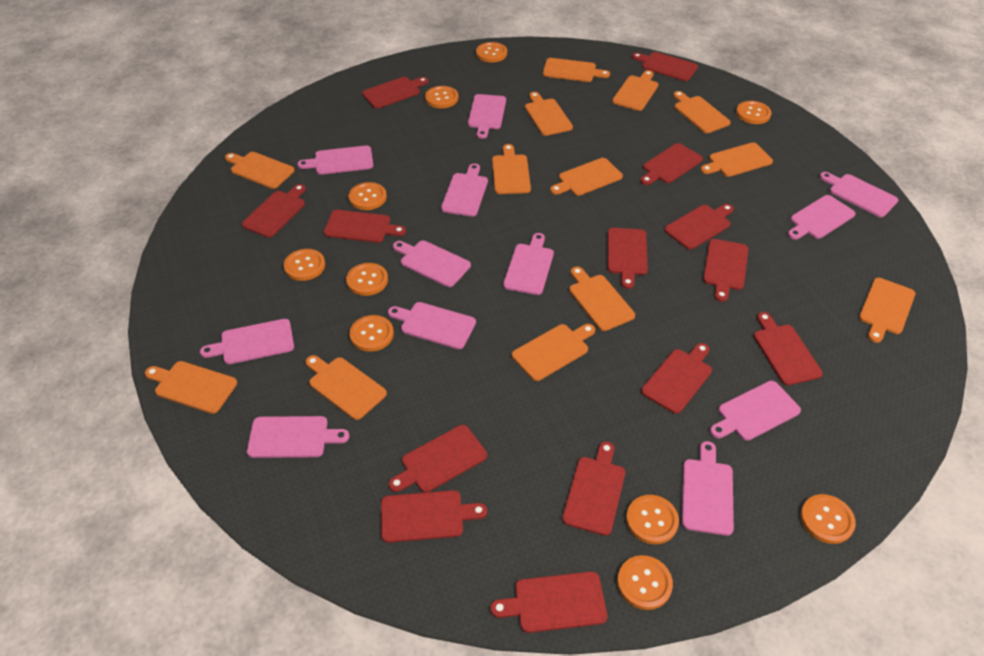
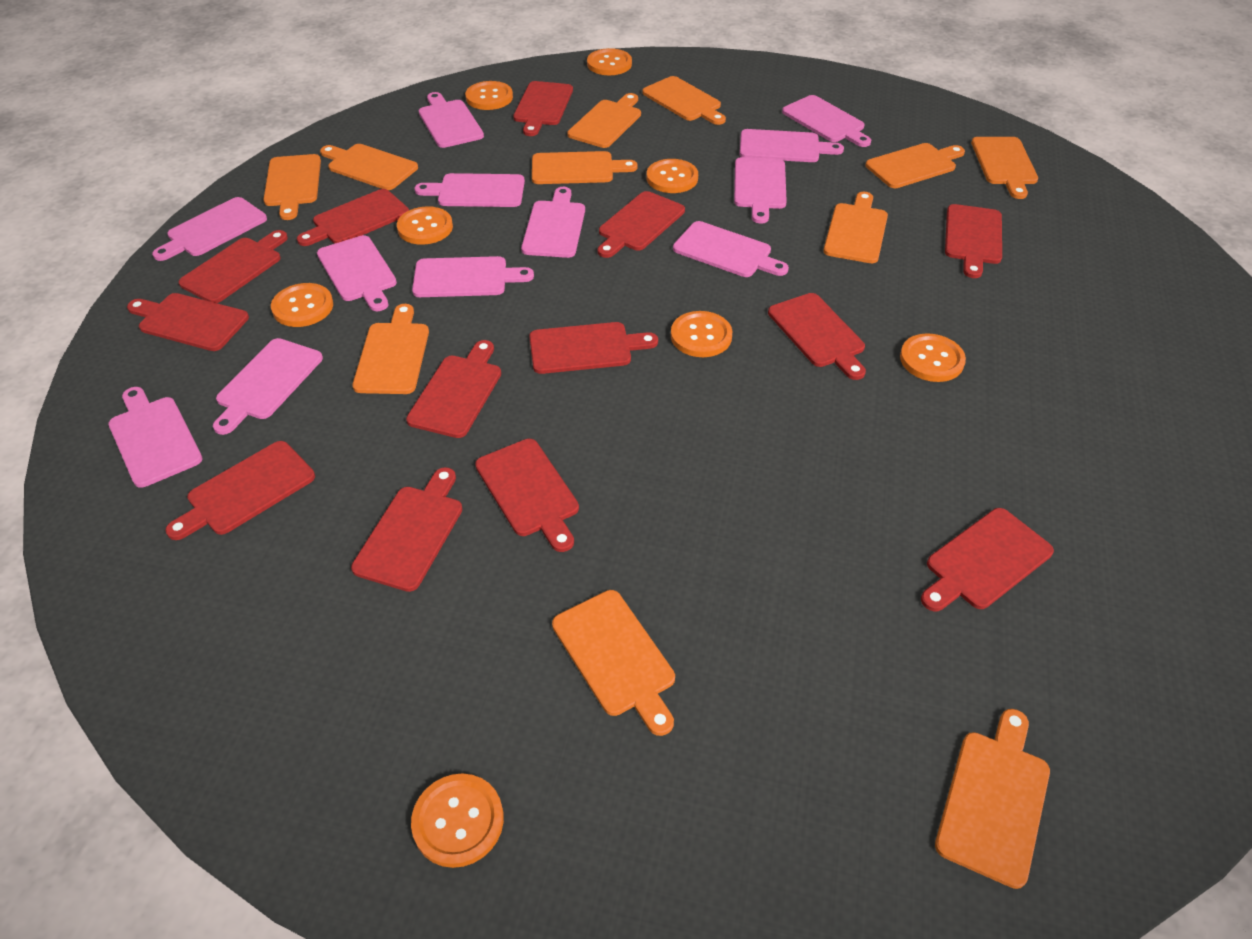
orange button: [284,249,325,281] [346,263,388,296] [349,182,387,210] [350,315,394,352] [425,86,458,108] [476,42,507,62] [617,555,673,610] [626,495,679,544] [736,101,772,124] [801,494,856,544] = 10 -> [271,283,333,327] [397,206,453,245] [411,773,504,868] [465,81,513,110] [587,48,632,75] [647,159,698,193] [671,311,732,357] [900,333,966,382] = 8
orange cutting board: [145,361,237,414] [225,152,295,189] [305,355,387,420] [492,144,531,194] [512,324,595,381] [525,92,573,136] [543,58,610,82] [550,158,623,196] [569,267,635,331] [612,70,658,111] [673,91,731,133] [700,142,773,177] [859,278,916,343] = 13 -> [263,154,321,220] [320,144,418,190] [352,304,429,394] [532,151,638,184] [552,590,675,736] [567,93,641,148] [642,76,726,125] [823,192,888,263] [865,143,965,188] [935,709,1050,889] [971,137,1038,199] = 11
red cutting board: [242,184,306,238] [324,210,406,243] [362,77,428,109] [381,490,487,543] [389,425,487,492] [491,571,607,633] [562,441,625,536] [608,228,648,289] [632,52,698,81] [640,143,703,185] [641,343,712,414] [664,204,734,250] [703,239,749,302] [754,312,823,385] = 14 -> [127,293,249,351] [165,441,315,540] [178,230,288,303] [297,189,409,246] [351,467,463,592] [406,340,501,438] [475,439,579,552] [513,81,573,136] [529,322,658,374] [598,191,685,258] [768,293,866,380] [921,508,1054,612] [945,204,1002,278] = 13

